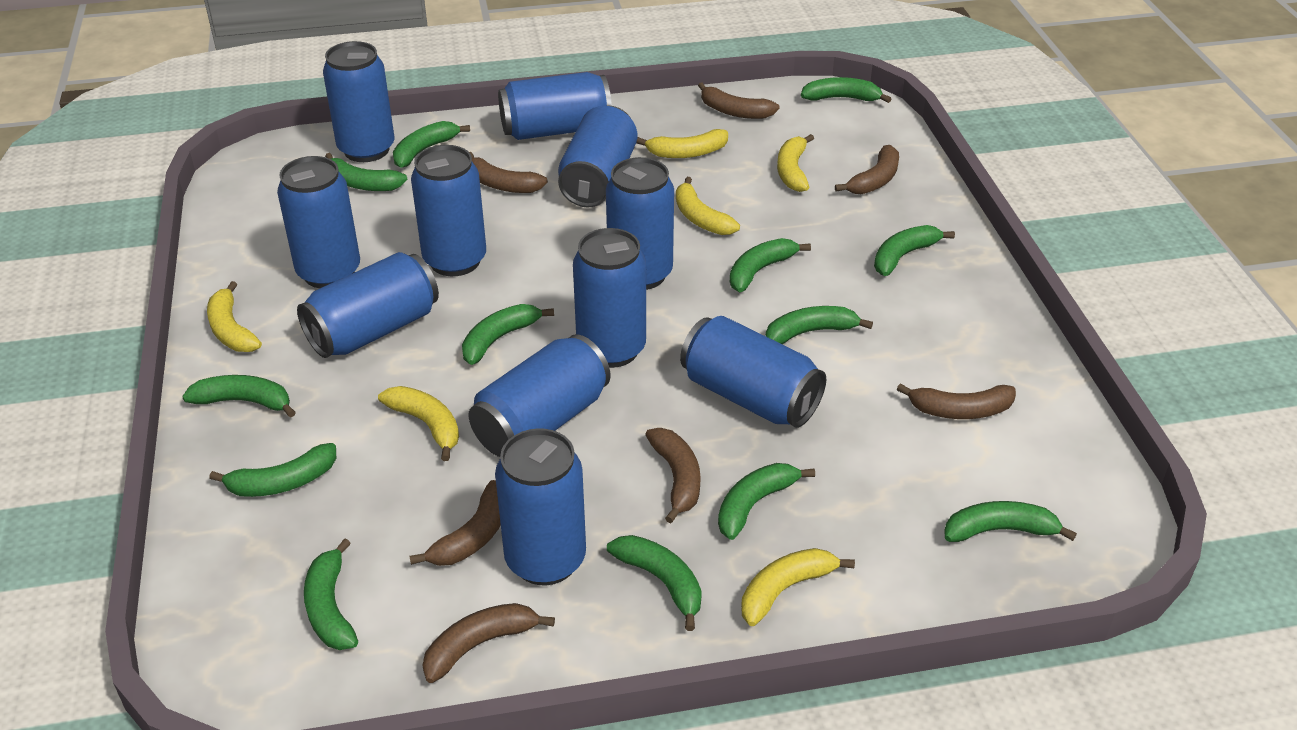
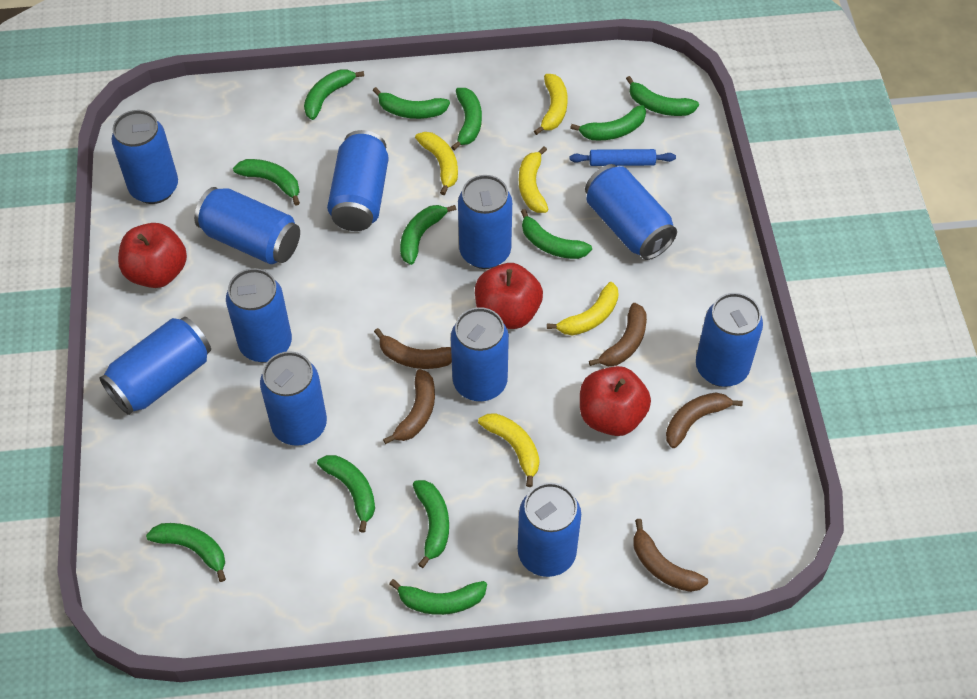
blue rolling pin: none = 0 -> [570,149,676,166] = 1
brown banana: [409,480,501,566] [422,603,555,683] [469,152,548,193] [645,428,701,523] [698,83,780,119] [835,145,899,194] [897,383,1016,419] = 7 -> [374,328,452,369] [383,369,435,444] [589,303,647,366] [633,519,708,592] [666,393,743,448] = 5
green banana: [182,375,296,418] [209,443,336,497] [304,538,358,650] [325,153,407,191] [393,121,470,168] [462,304,554,365] [607,535,702,631] [718,463,815,540] [730,238,811,292] [766,306,873,344] [801,77,891,103] [874,225,955,276] [944,501,1077,542] = 13 -> [146,523,226,582] [233,159,300,206] [304,69,364,120] [317,455,375,533] [373,87,450,119] [389,579,487,615] [400,205,456,265] [413,480,449,568] [451,88,482,150] [521,209,592,259] [570,105,646,140] [626,76,699,116] = 12
red apple: none = 0 -> [118,223,187,288] [475,263,543,329] [580,366,651,436] = 3
yellow banana: [207,281,262,352] [378,386,459,461] [636,129,728,158] [676,177,740,235] [741,548,855,626] [777,134,814,192] = 6 -> [415,132,458,195] [478,413,540,487] [519,146,548,213] [534,74,568,135] [547,282,619,336] = 5

